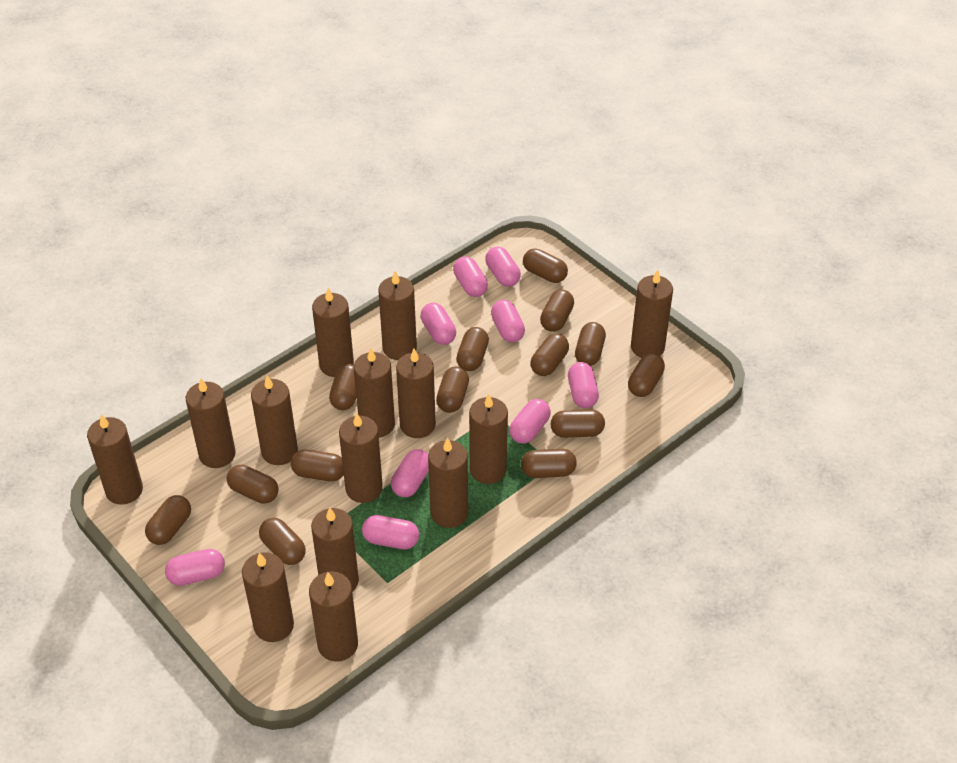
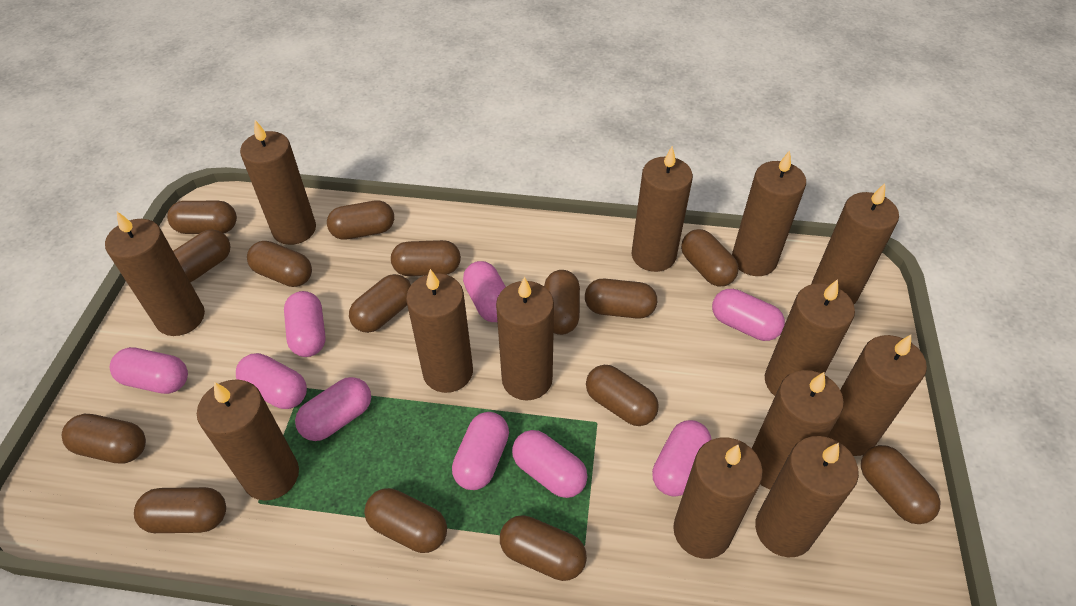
brown candle: [87,414,143,505] [186,379,236,468] [242,552,294,642] [251,375,298,465] [309,571,358,662] [311,507,359,592] [312,288,354,377] [339,413,383,503] [354,348,395,438] [378,271,417,360] [396,349,436,438] [428,437,468,528] [469,394,508,484] [631,270,673,358] = 14 -> [105,212,205,336] [197,380,299,501] [240,120,316,245] [406,269,473,393] [496,277,554,401] [631,146,693,272] [673,438,763,559] [732,151,806,276] [752,370,844,490] [755,436,859,558] [765,279,855,396] [812,183,899,304] [828,335,927,456] = 13
brown capsule: [145,495,191,545] [227,465,279,504] [259,518,306,565] [291,450,344,481] [329,364,356,410] [436,367,469,413] [456,327,489,371] [521,449,577,478] [523,248,568,283] [530,334,569,376] [540,290,574,332] [551,409,605,438] [575,322,606,366] [628,353,665,397] = 14 -> [62,414,146,464] [134,487,226,533] [167,201,237,234] [173,230,230,282] [247,241,312,287] [327,200,394,240] [349,274,411,333] [364,488,447,553] [391,240,461,276] [500,515,587,581] [544,270,580,335] [585,279,657,319] [586,365,659,426] [681,229,739,287] [861,445,940,524] = 15

